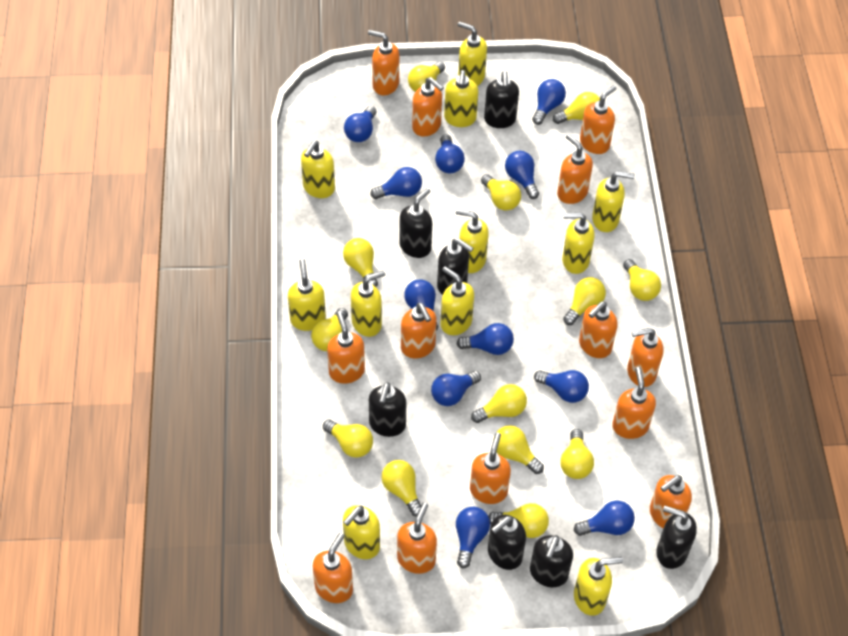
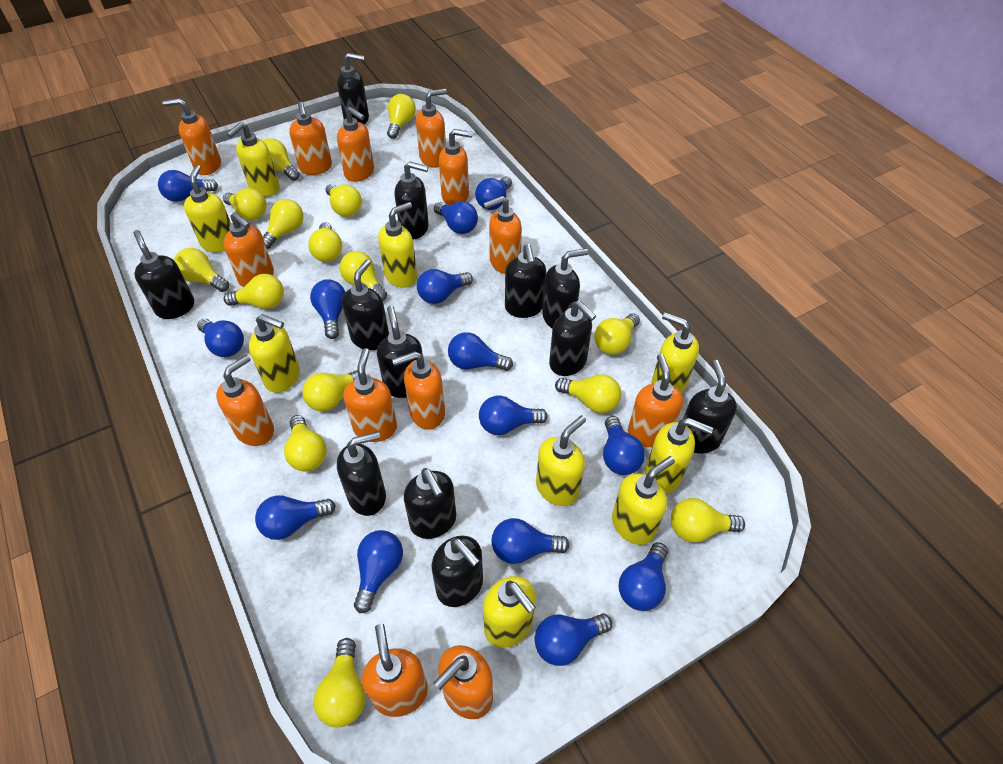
black soap dispenser: [369,382,406,437] [399,188,432,258] [437,238,473,295] [484,71,519,128] [488,515,526,570] [530,535,573,587] [656,506,697,569] = 7 -> [134,230,194,319] [337,53,369,125] [337,431,386,516] [342,260,389,350] [377,306,423,398] [395,161,429,239] [404,468,456,539] [432,536,483,607] [505,244,546,318] [542,248,588,329] [549,300,596,376] [683,360,737,453] = 12
blue light bulb: [344,106,376,142] [370,167,422,199] [404,279,438,331] [431,371,481,406] [435,134,465,173] [456,507,490,568] [457,323,514,355] [505,151,539,199] [532,79,566,125] [534,370,589,403] [574,501,635,536] = 11 -> [158,170,218,202] [197,319,244,357] [255,495,336,540] [310,279,345,339] [354,530,403,613] [417,269,473,304] [434,201,478,234] [448,332,513,371] [475,176,512,210] [479,396,548,435] [491,518,569,564] [535,613,612,666] [603,416,645,475] [619,542,668,611] = 14
yellow light bulb: [311,308,348,351] [323,420,373,458] [343,238,378,287] [382,460,421,517] [408,62,445,92] [471,384,527,423] [481,174,521,211] [488,503,549,538] [493,425,544,474] [553,92,600,124] [560,429,594,479] [563,277,606,325] [623,259,661,301] = 13 -> [174,248,229,292] [223,188,267,220] [224,274,284,309] [263,138,300,181] [263,199,304,249] [284,415,327,471] [302,370,366,411] [308,222,342,262] [313,638,366,727] [325,184,362,217] [340,251,387,301] [387,94,416,139] [555,374,621,413] [594,313,640,355] [671,498,745,543] = 15
yellow soap dispenser: [288,259,326,331] [301,141,335,198] [343,505,380,559] [351,270,385,337] [440,267,474,335] [444,70,478,127] [456,209,489,273] [458,21,487,86] [562,213,595,274] [574,557,623,616] [592,171,635,232] = 11 -> [184,165,231,252] [227,122,279,197] [249,314,300,393] [378,202,417,288] [483,576,536,648] [536,415,586,506] [612,456,675,545] [645,418,713,494] [651,312,699,394] = 9

